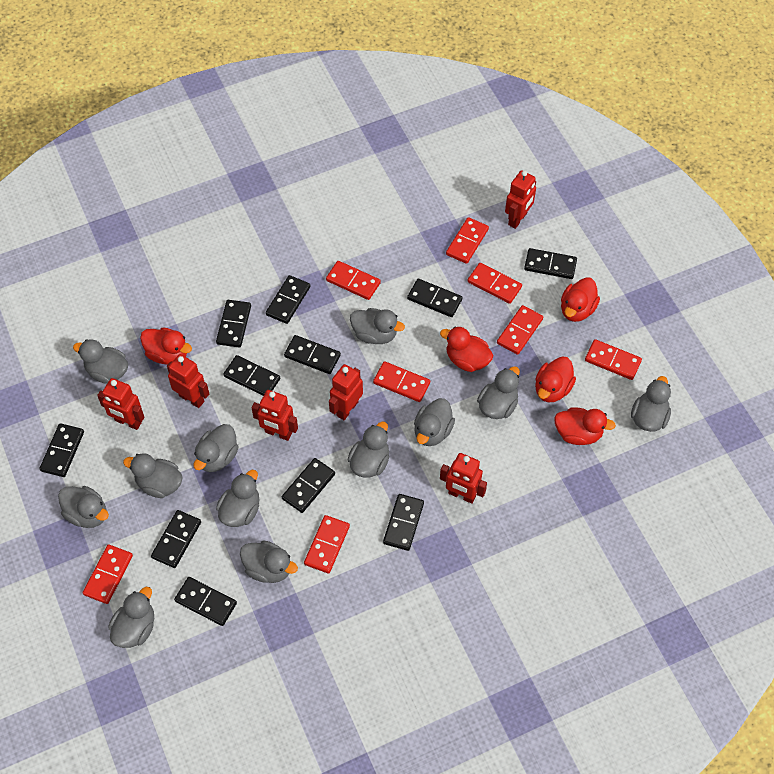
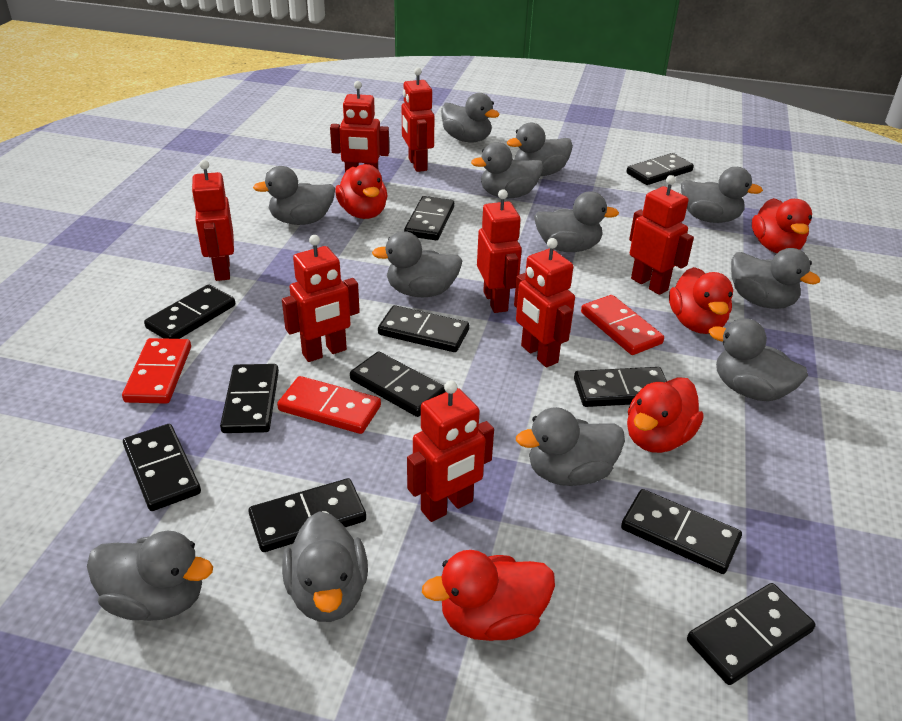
red domino: [83,544,133,604] [304,515,350,574] [326,261,381,300] [373,361,430,402] [446,217,489,264] [468,263,522,304] [497,305,543,355] [585,339,642,380] = 8 -> [122,338,191,404] [277,376,381,434] [581,295,664,355] = 3
red robot: [97,378,144,430] [167,354,209,408] [251,390,298,441] [329,364,363,420] [440,453,487,504] [505,170,536,229] = 6 -> [191,160,234,281] [282,235,360,362] [330,81,389,172] [402,68,435,172] [407,380,494,522] [477,189,522,313] [514,238,575,367] [629,175,694,295] = 8

